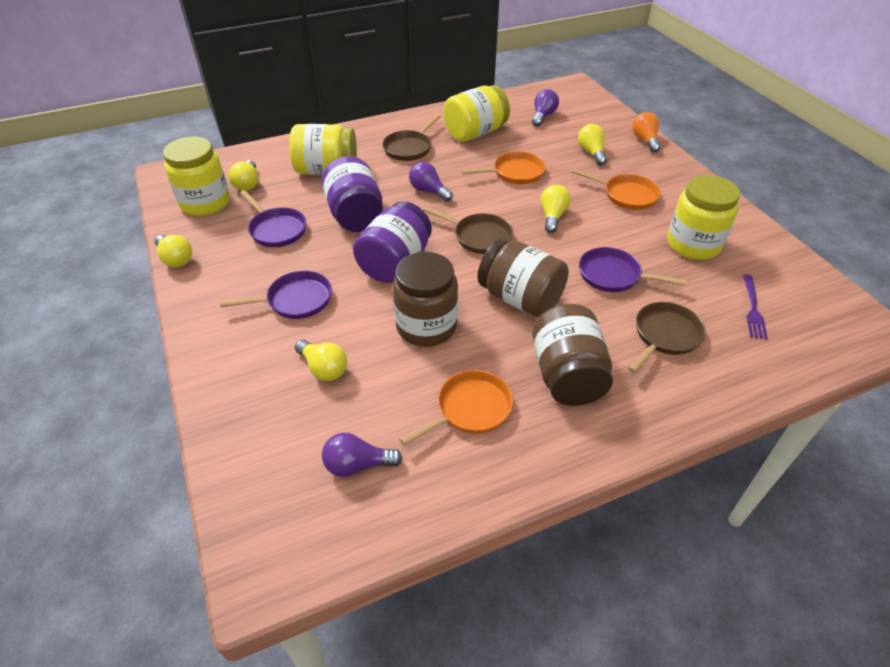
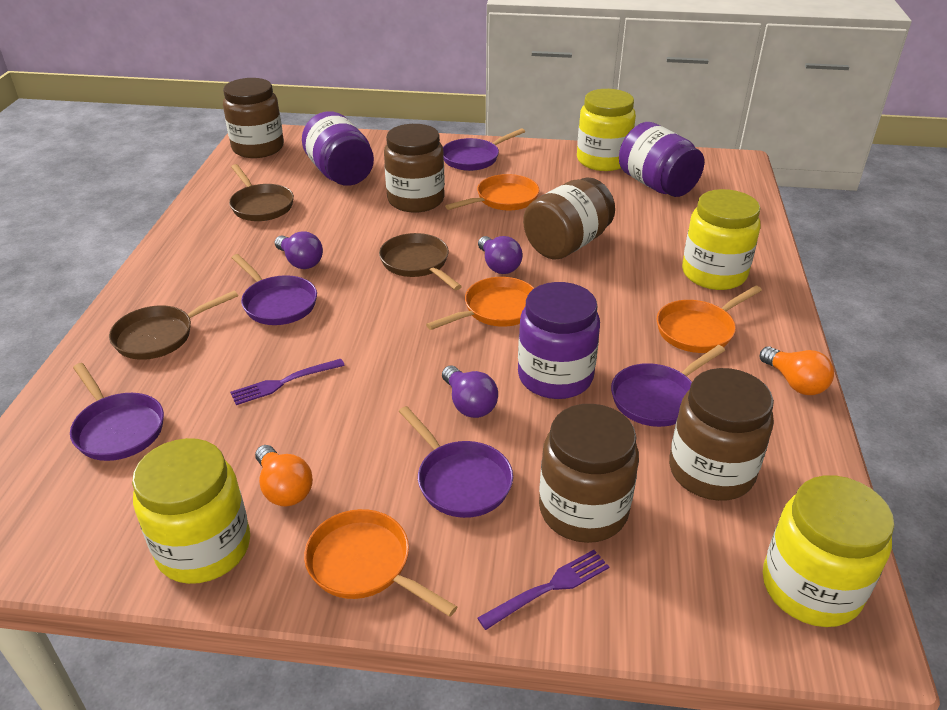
brown jar: [392,252,458,347] [477,238,569,317] [532,304,613,406] = 3 -> [223,78,284,158] [384,124,445,213] [523,177,615,259] [539,404,639,543] [669,368,774,501] = 5
orange light bulb: [632,112,661,152] = 1 -> [255,445,313,507] [760,346,834,395] = 2
orange pan: [399,370,513,446] [461,151,546,184] [572,168,661,210] = 3 -> [304,509,457,617] [426,277,534,330] [445,174,539,211] [657,286,762,353] = 4
purple fork: [743,274,768,339] = 1 -> [230,359,345,405] [478,550,609,630] = 2
purple jar: [322,156,383,232] [353,201,432,283] = 2 -> [302,111,374,186] [518,282,600,399] [619,122,704,197] = 3
purple pan: [220,271,332,319] [240,190,306,247] [579,247,687,292] = 3 -> [70,363,164,461] [232,254,317,325] [399,406,513,518] [443,128,525,171] [611,345,725,427] = 5
yellow light bulb: [155,235,192,267] [228,160,258,191] [295,340,347,381] [540,185,571,233] [578,124,607,165] = 5 -> none = 0

